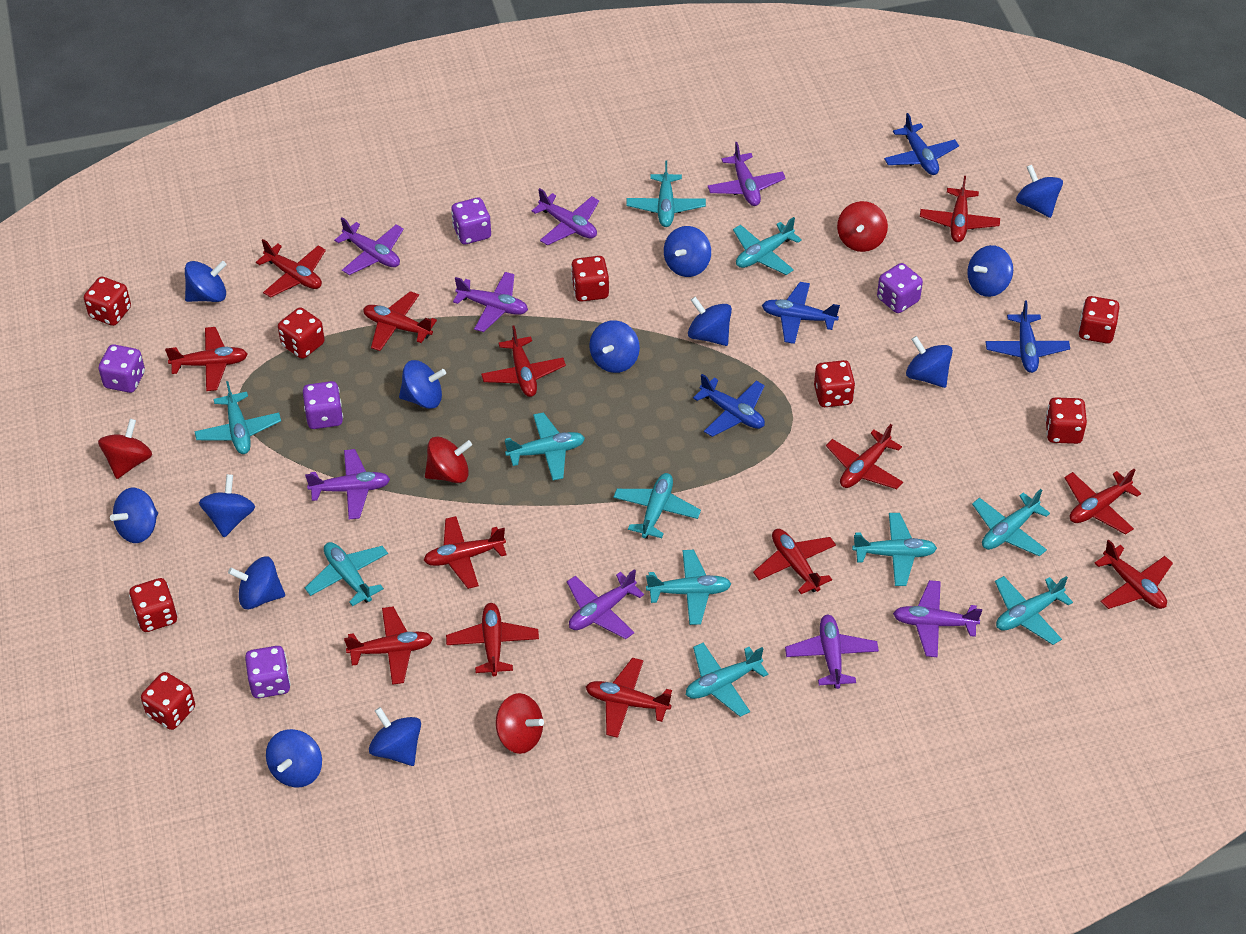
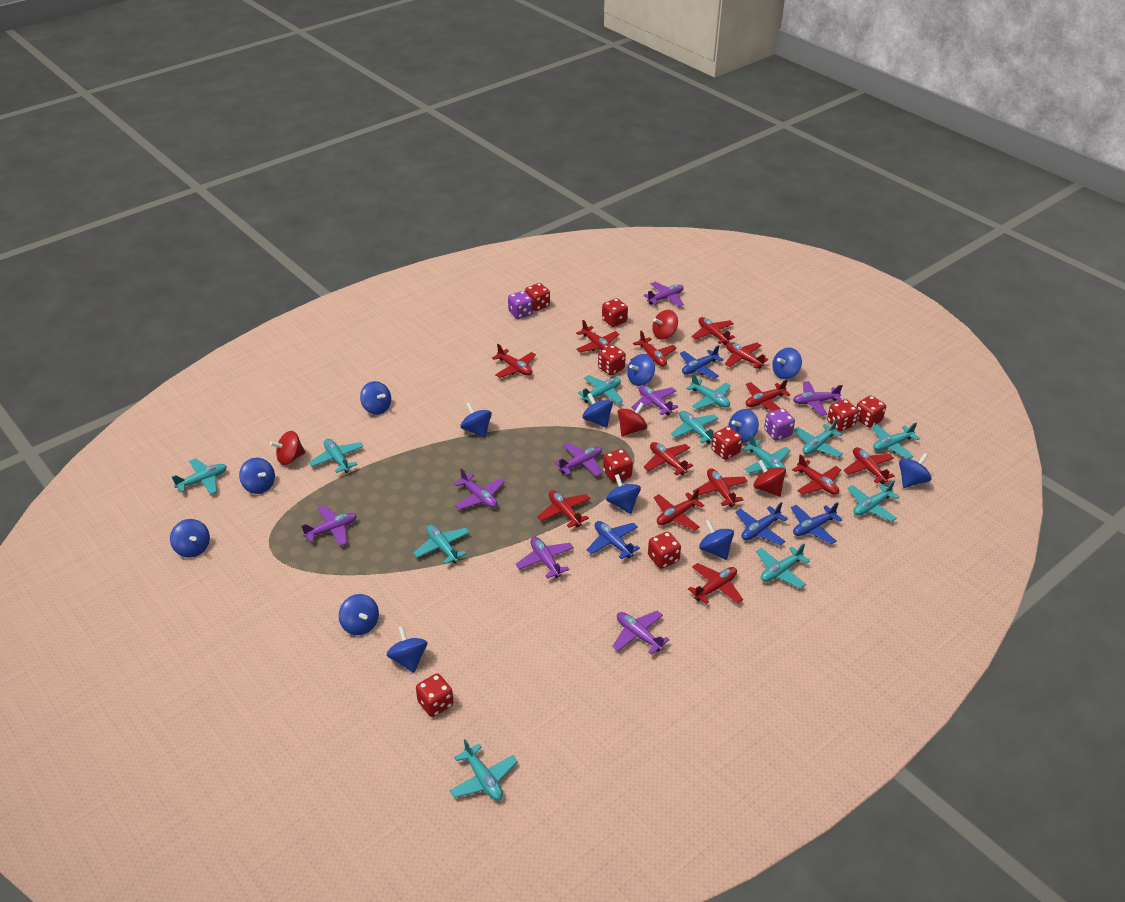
purple dice: [99,344,145,393] [245,646,291,698] [303,381,343,429] [451,198,491,244] [877,263,923,313] = 5 -> [508,291,533,319] [764,408,795,441] = 2
red dice: [84,277,131,326] [129,578,177,632] [141,672,195,730] [278,307,325,359] [571,256,609,302] [814,360,855,407] [1045,397,1087,444] [1078,296,1120,343] = 8 -> [416,673,453,717] [525,283,550,311] [598,345,626,375] [602,298,628,327] [603,449,633,482] [648,532,681,569] [711,426,743,460] [827,399,859,431] [856,395,886,428] = 9
turquoise plane: [194,381,281,454] [305,542,388,606] [504,412,585,480] [613,473,701,539] [626,160,706,227] [646,550,731,625] [686,643,768,717] [733,217,802,275] [852,513,937,586] [972,489,1050,556] [995,576,1073,645] = 11 -> [172,459,227,495] [309,439,363,473] [413,525,470,564] [450,739,518,801] [578,375,623,404] [671,411,718,444] [686,374,731,409] [742,434,791,473] [756,544,810,589] [794,419,843,457] [847,481,899,522] [872,423,920,459] = 12

